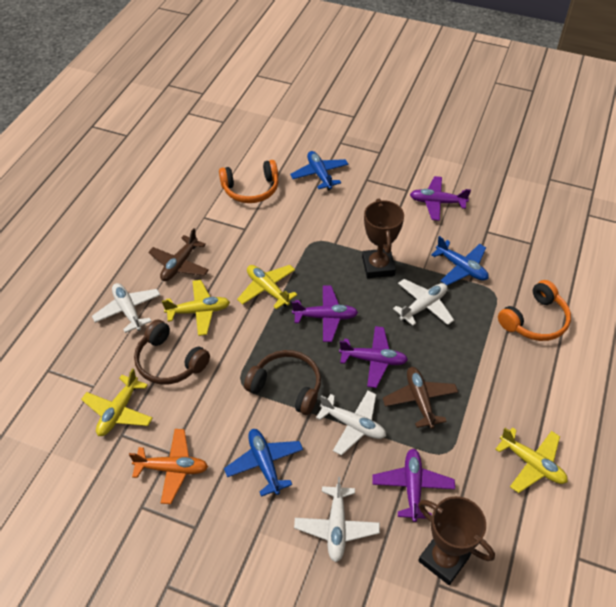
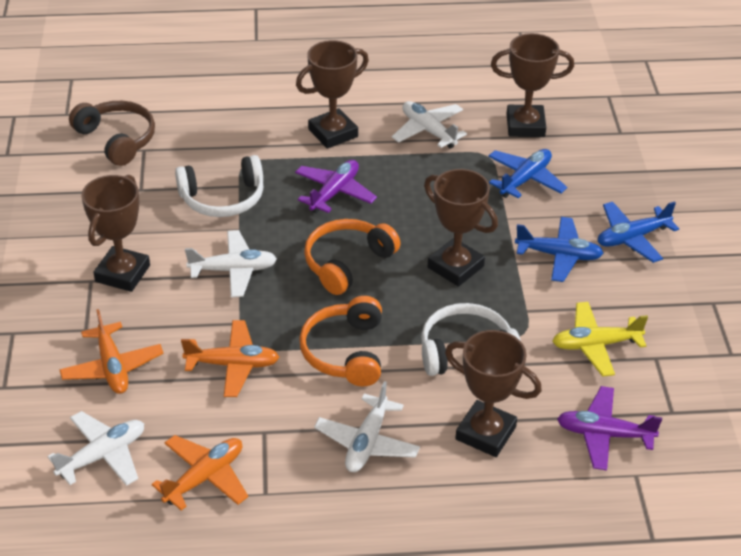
brown headphones: [134,319,210,384] [244,350,321,415] = 2 -> [69,101,155,166] = 1
brown plane: [148,228,209,281] [383,367,458,429] = 2 -> none = 0
brown trophy: [362,199,404,278] [418,496,495,585] = 2 -> [81,175,150,292] [296,40,369,149] [424,169,498,287] [445,330,542,457] [491,33,574,137] = 5
orange plane: [129,429,208,504] = 1 -> [59,309,164,394] [152,435,248,510] [181,320,279,397] = 3
purple plane: [292,285,358,342] [339,326,408,388] [372,449,455,522] [410,176,471,221] = 4 -> [295,160,377,214] [557,386,662,470] = 2
white headphones: none = 0 -> [175,155,263,217] [421,303,521,376] = 2
yellow plane: [81,368,153,436] [162,280,230,336] [237,265,298,309] [495,427,568,493] = 4 -> [552,302,648,377] = 1

